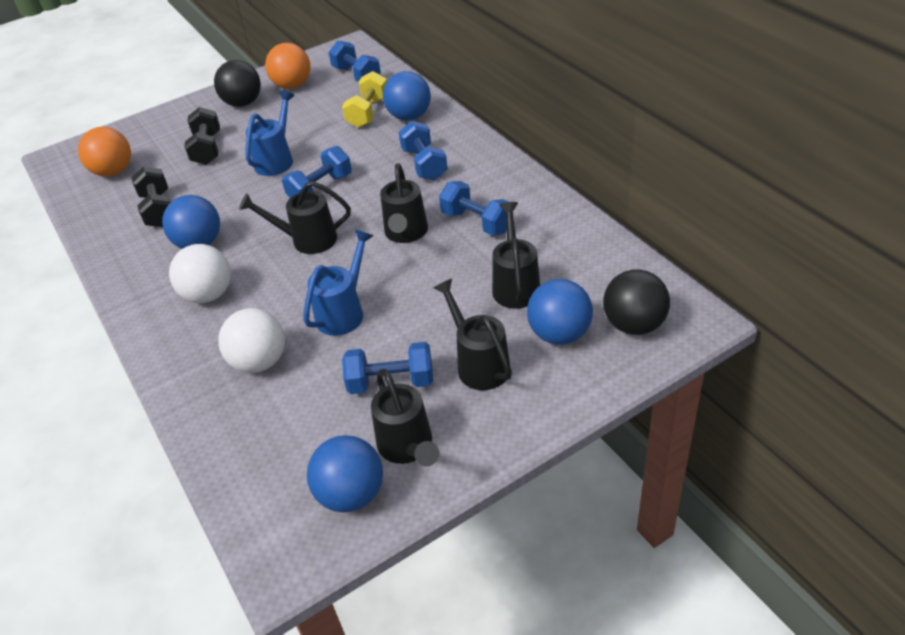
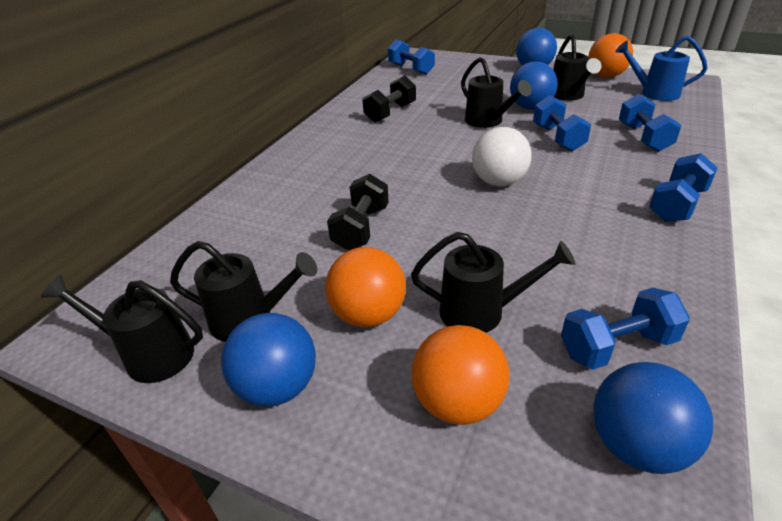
black ball: [214,60,261,107] [603,269,670,335] = 2 -> none = 0
blue watering can: [246,91,295,176] [303,230,373,336] = 2 -> [615,36,708,101] = 1
orange ball: [78,127,131,177] [265,43,310,89] = 2 -> [325,247,406,327] [411,325,509,425] [588,33,633,78] = 3
white ball: [169,244,231,303] [218,308,285,373] = 2 -> [472,127,532,186] = 1
yellow dumbbell: [342,71,387,128] = 1 -> none = 0

